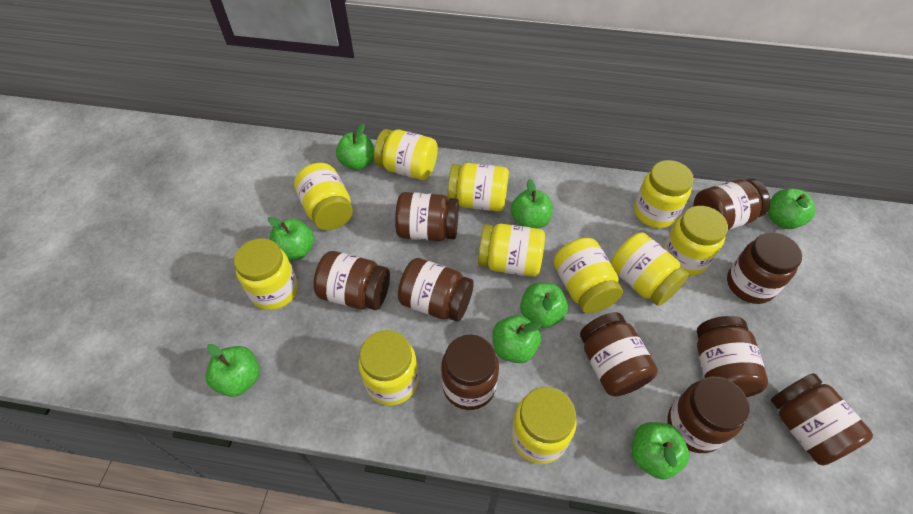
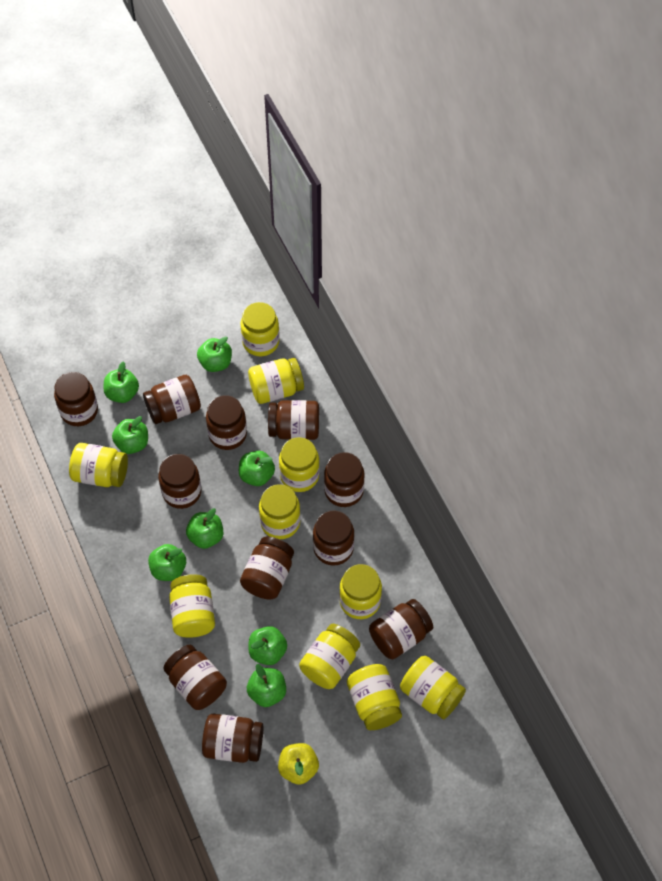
brown jar: [313,251,390,310] [395,192,459,241] [398,258,474,322] [441,335,499,410] [580,312,658,396] [668,377,749,453] [693,179,770,230] [697,316,768,397] [727,232,802,304] [771,373,873,466] = 10 -> [54,372,98,426] [143,375,201,424] [158,454,202,509] [163,645,227,710] [202,714,263,763] [206,395,247,450] [240,536,294,600] [268,400,319,440] [313,510,354,566] [324,452,365,507] [369,599,433,659] = 11
yellow apple: none = 0 -> [278,743,319,785] = 1
yellow jar: [234,238,298,310] [294,163,353,230] [359,330,419,406] [374,129,438,180] [447,163,509,212] [478,224,545,277] [511,387,577,464] [554,238,623,314] [610,233,689,306] [634,160,694,228] [663,206,728,276] = 11 -> [69,443,128,487] [169,574,215,638] [241,302,280,356] [248,358,304,404] [259,484,301,539] [279,437,320,492] [299,624,360,689] [339,564,382,619] [347,664,402,730] [400,656,466,719] = 10

